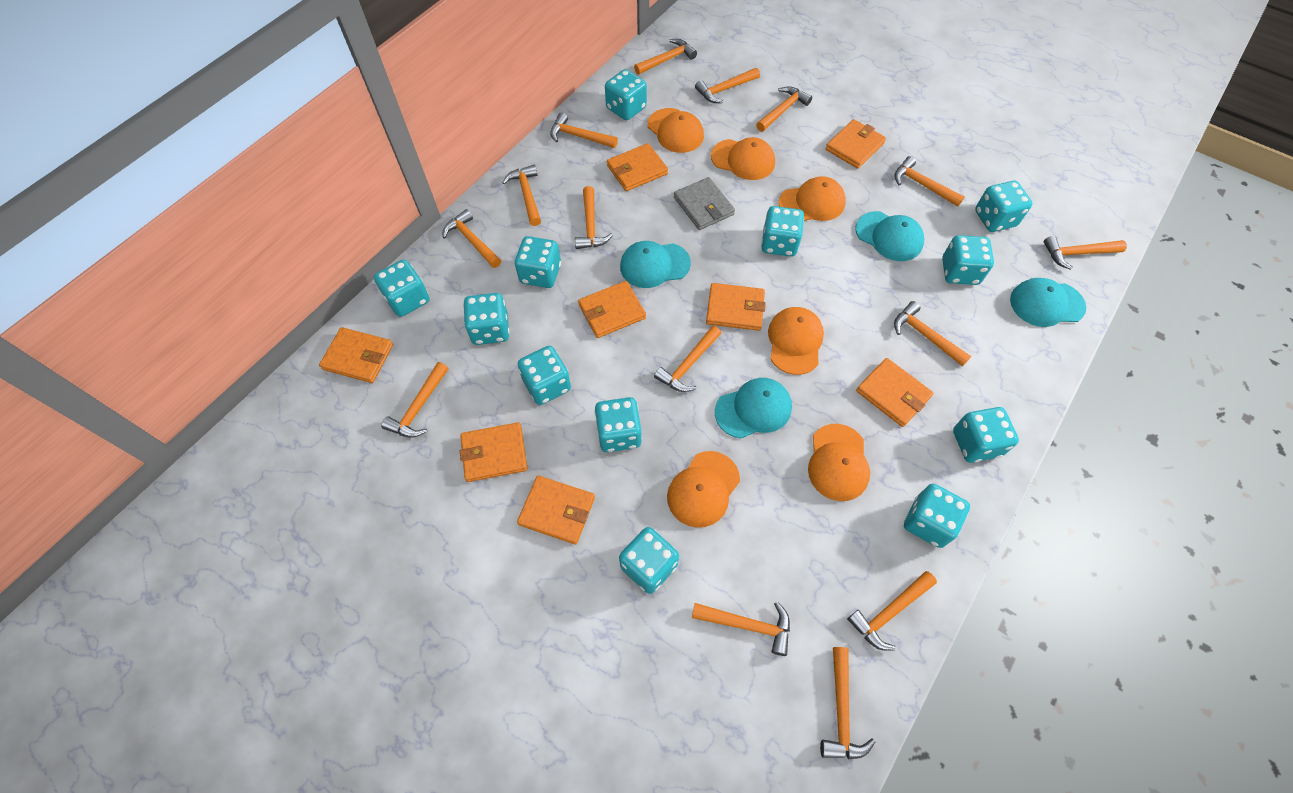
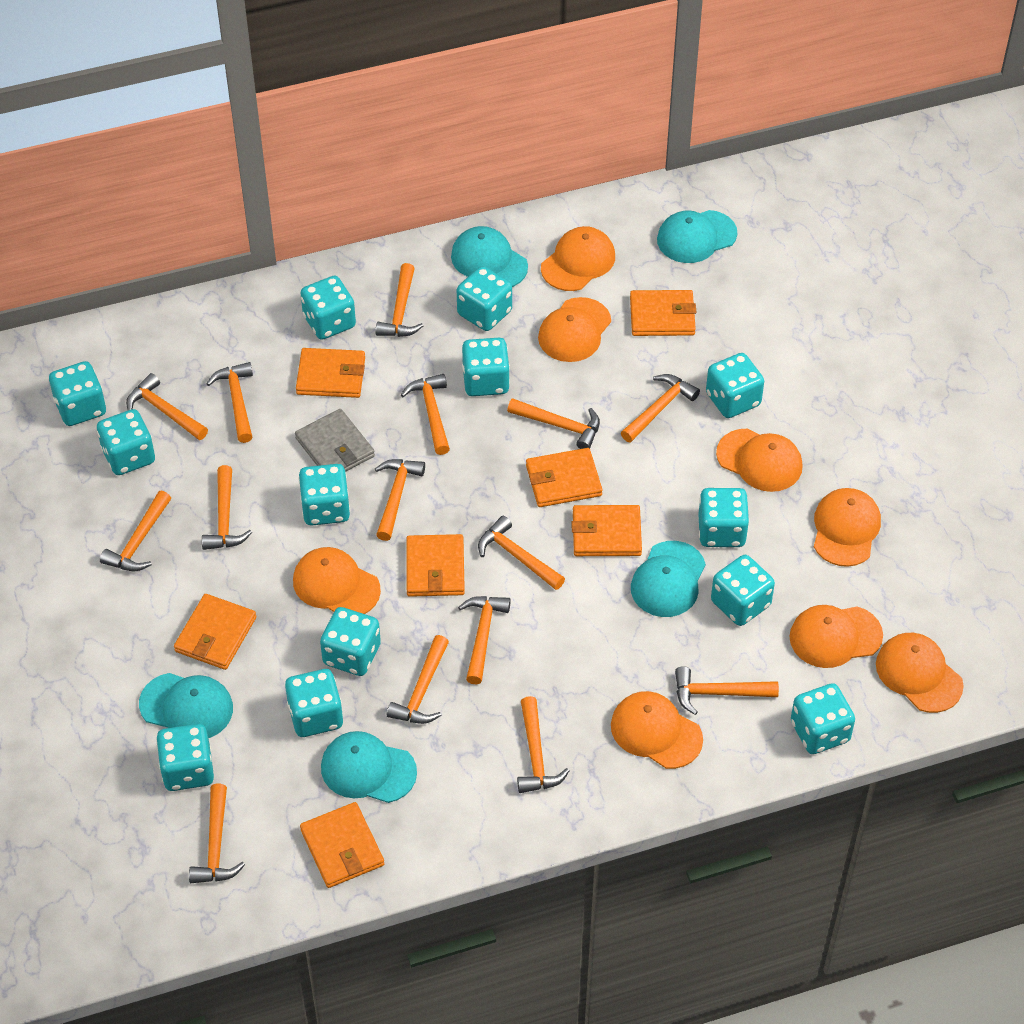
orange cap: [647,108,704,153] [667,451,740,528] [711,137,775,180] [768,307,824,375] [778,176,846,221] [808,424,870,501] = 6 -> [293,547,381,614] [538,297,611,362] [541,226,615,291] [611,691,703,769] [716,429,802,492] [789,605,883,668] [814,488,881,567] [876,633,964,713] = 8
orange wallet: [319,327,393,383] [460,422,527,482] [517,476,595,544] [578,281,646,338] [607,143,668,191] [706,283,766,331] [826,119,886,169] [856,358,933,427] = 8 -> [174,594,256,670] [296,348,365,398] [300,802,384,888] [406,534,465,597] [526,448,603,507] [571,505,642,556] [630,290,696,336] = 7
turquoise cap: [620,241,691,288] [715,378,792,439] [855,211,924,261] [1010,278,1086,327] = 4 -> [139,673,233,738] [321,731,417,803] [451,226,528,287] [631,541,706,617] [657,210,737,263] = 5
turquoise dice: [374,260,430,317] [463,293,510,345] [515,236,561,288] [518,346,571,405] [595,397,642,452] [605,69,647,120] [619,527,679,594] [761,206,804,257] [904,484,970,548] [942,235,994,285] [953,407,1019,463] [975,181,1033,232] = 12 -> [49,361,106,426] [97,409,155,475] [156,724,214,791] [285,669,343,737] [299,464,350,526] [300,276,356,340] [320,607,381,676] [457,266,512,331] [462,338,510,396] [698,488,749,547] [706,353,764,418] [711,555,775,626] [791,683,855,754] = 13

